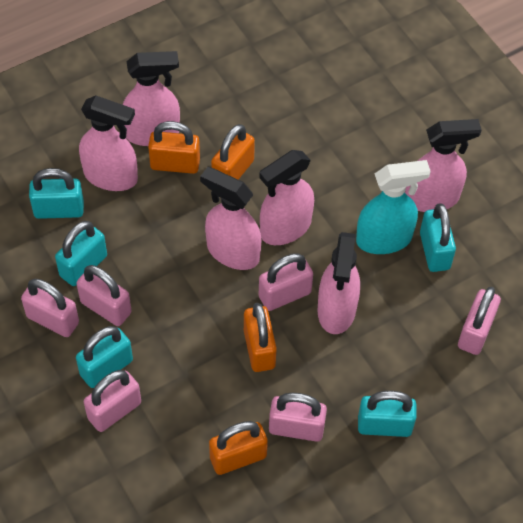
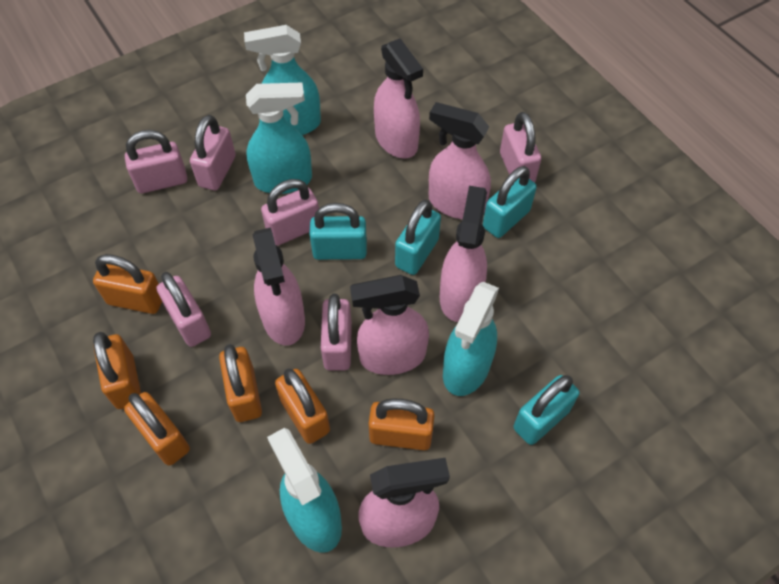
orange padlock: [148,121,200,174] [209,421,268,475] [211,124,255,180] [244,303,277,372] = 4 -> [93,254,162,314] [93,332,141,409] [124,392,190,466] [219,344,262,422] [275,368,330,444] [368,398,434,450] = 6
turquoise padlock: [29,168,84,219] [55,221,107,286] [76,326,133,388] [358,391,417,437] [420,203,456,272] = 5 -> [309,203,367,260] [395,200,441,275] [483,166,537,238] [513,375,579,445] = 4
turquoise spray bottle: [356,160,431,254] = 1 -> [244,25,321,135] [246,83,312,194] [267,428,342,553] [443,282,499,396] = 4

